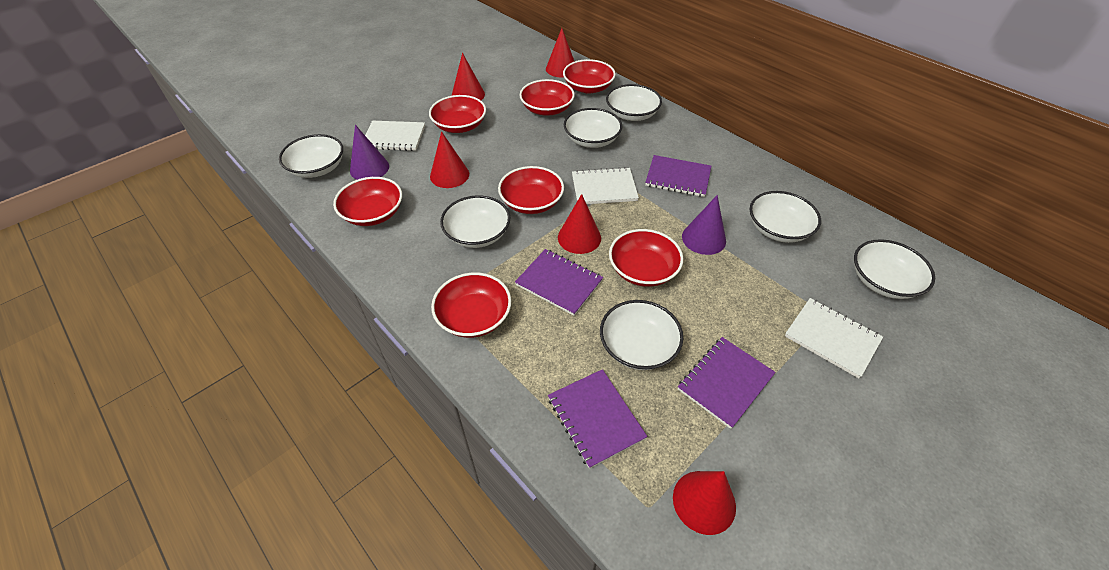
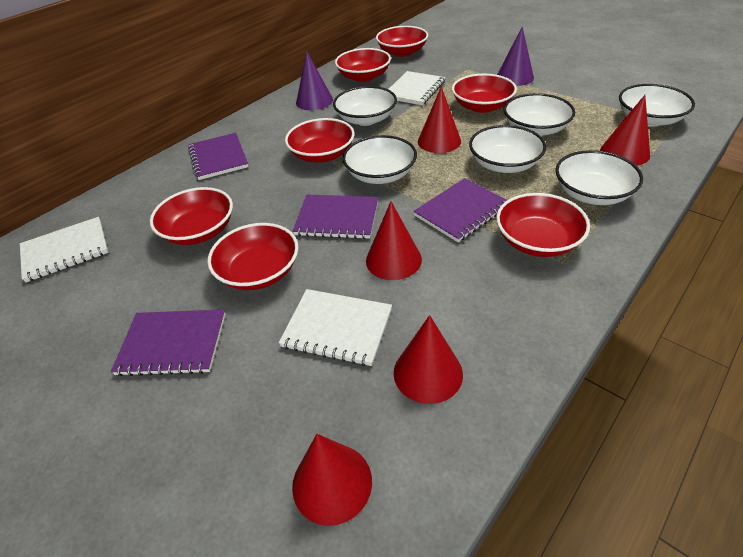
white bowl: [279,134,343,178] [440,195,511,248] [564,108,622,148] [600,300,683,370] [606,84,662,121] [749,191,821,243] [854,239,935,299] = 7 -> [333,86,397,126] [342,135,417,184] [469,125,546,173] [504,93,575,136] [555,150,643,205] [619,84,695,127] = 6

